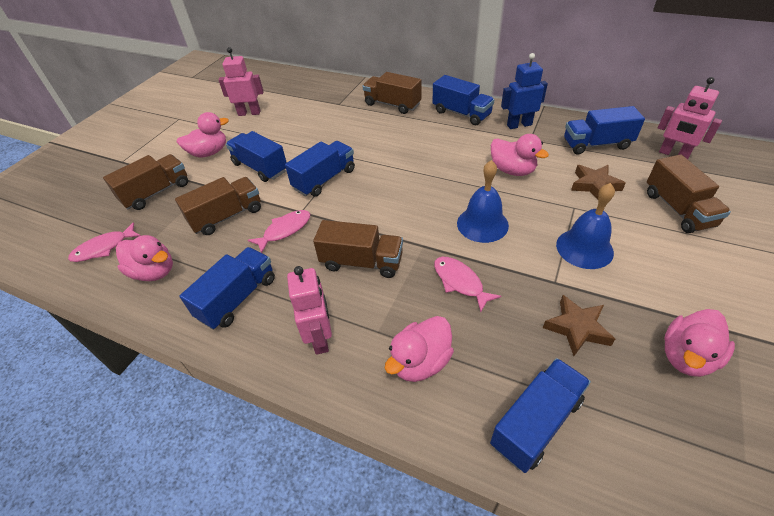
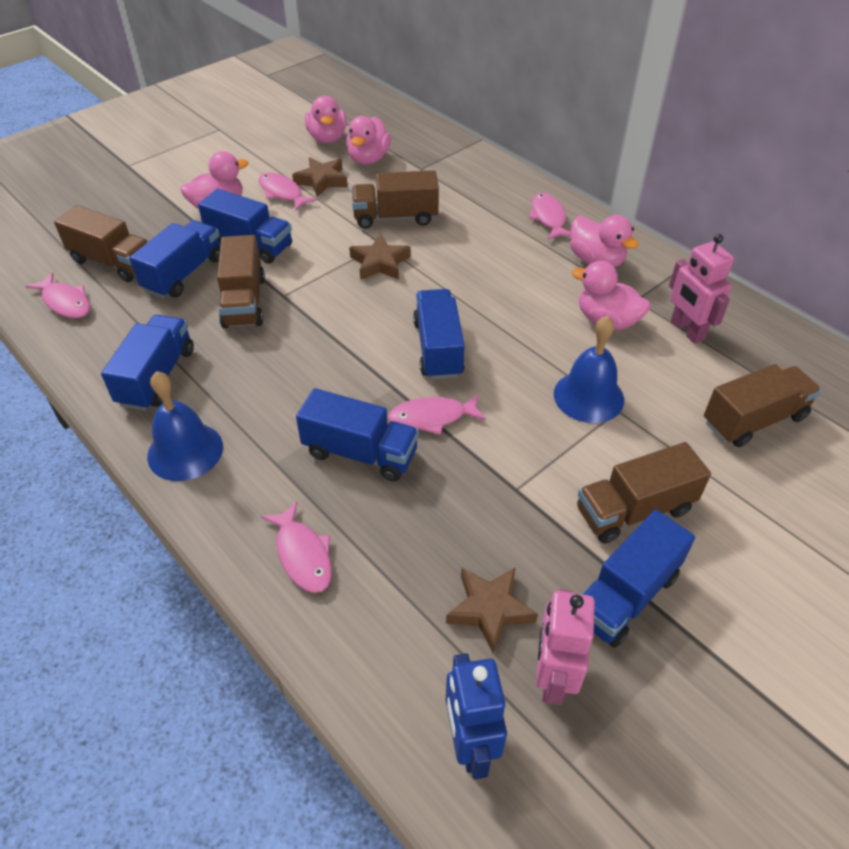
brown star: [543,295,615,356] [571,165,626,199] = 2 -> [292,157,348,197] [349,234,411,280] [446,567,538,654] = 3
pink fish: [68,222,141,262] [248,210,310,253] [434,257,501,312] = 3 -> [26,272,90,318] [259,173,317,211] [261,501,332,593] [388,394,486,435] [529,193,571,240] = 5
pink robot: [218,47,264,116] [287,266,332,355] [658,77,722,159] = 3 -> [536,589,595,705] [669,234,734,344] = 2

